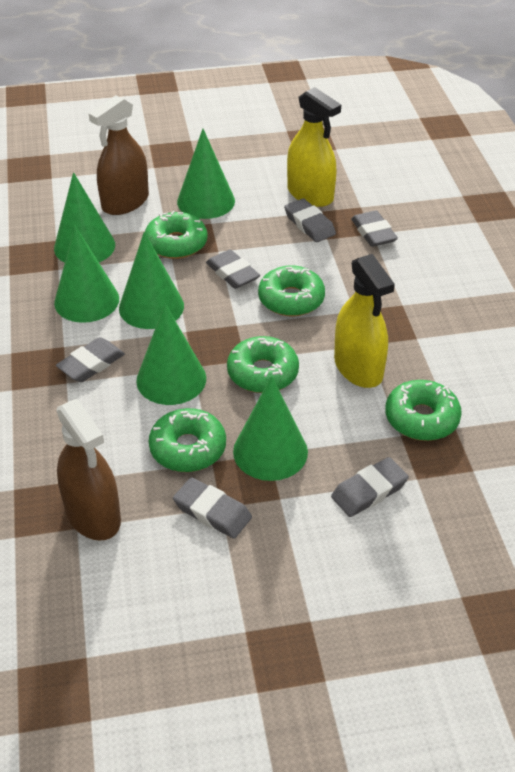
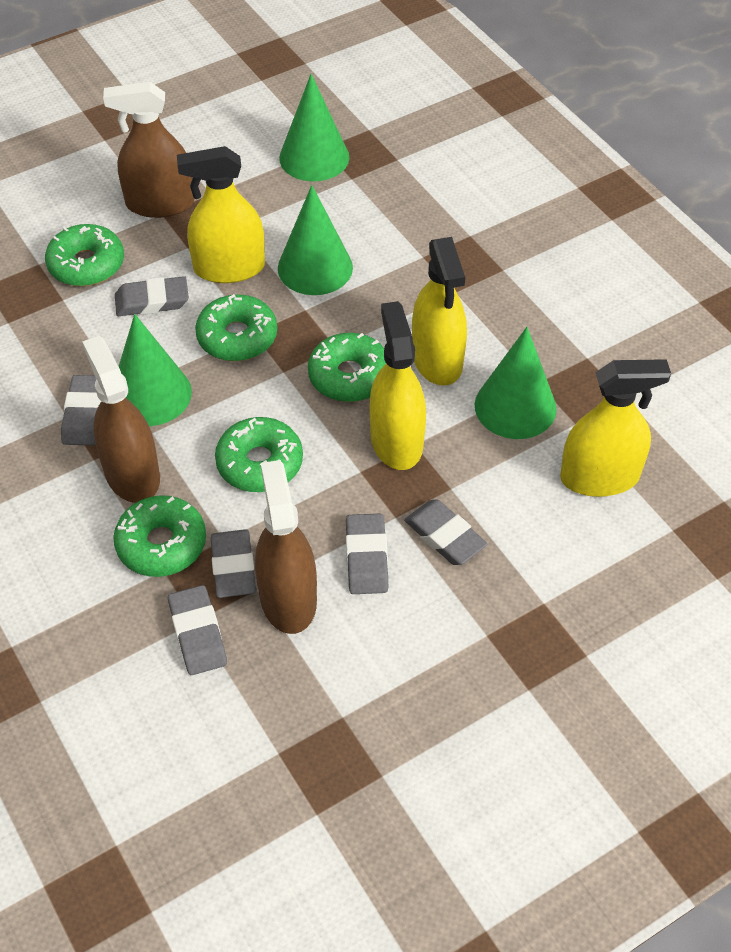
brown spray bottle: [56,399,121,541] [89,95,149,215] = 2 -> [82,336,160,503] [103,82,194,218] [255,460,317,634] = 3
green cone: [54,172,115,263] [54,226,119,323] [119,232,184,329] [136,304,206,405] [177,129,235,219] [233,376,308,481] = 6 -> [119,314,192,426] [278,185,353,295] [279,74,349,181] [475,327,557,439] = 4
yellow spray bottle: [287,87,341,207] [334,254,395,388] = 2 -> [177,146,265,283] [370,301,426,470] [412,237,467,385] [560,359,671,497] = 4

